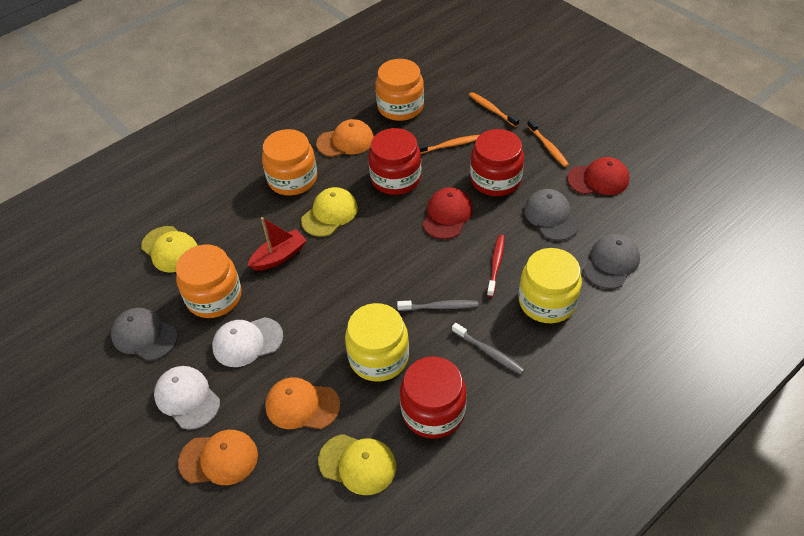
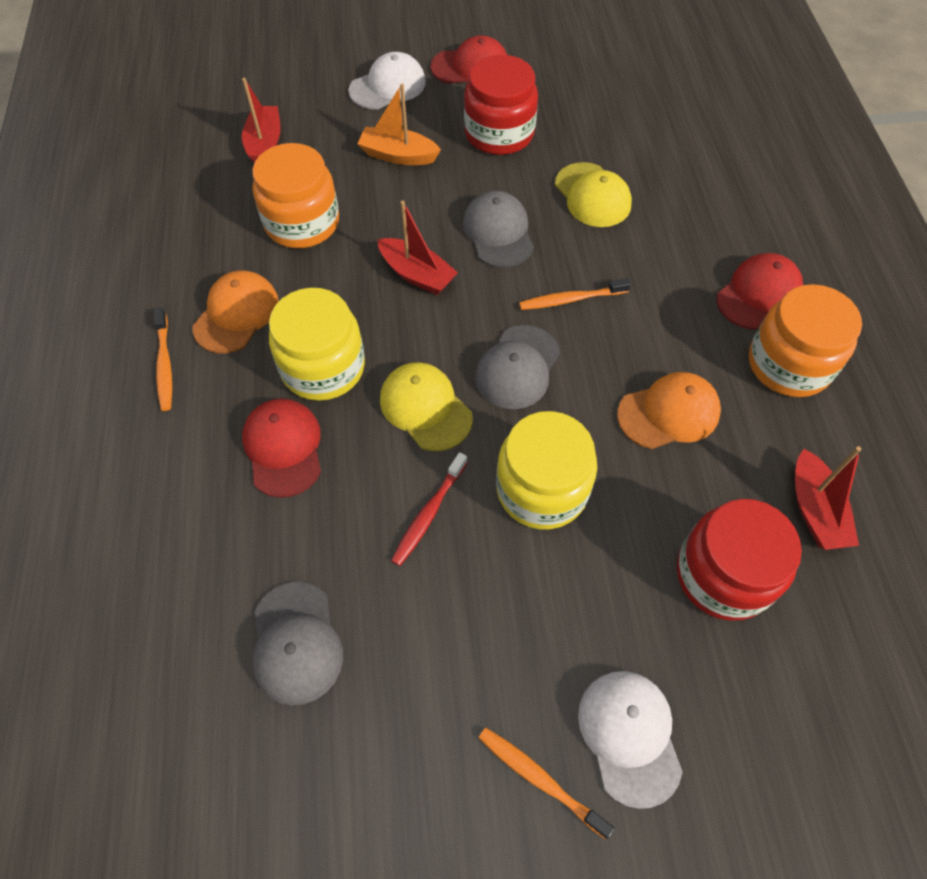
grey toothbrush: [397,300,478,311] [452,323,525,374] = 2 -> none = 0
orange boat: none = 0 -> [357,84,441,165] = 1
orange cap: [178,430,258,485] [265,377,340,429] [316,119,374,157] = 3 -> [192,270,279,354] [617,372,721,449] = 2
orange jar: [176,245,242,318] [262,129,317,196] [375,59,424,121] = 3 -> [252,143,339,248] [749,284,862,397] = 2
red boat: [248,217,307,271] = 1 -> [242,78,281,163] [377,201,458,295] [795,446,861,550] = 3
red cap: [423,187,473,239] [567,157,630,195] = 2 -> [242,398,321,498] [430,35,507,84] [716,253,803,330] = 3
red jar: [368,128,421,195] [400,356,466,439] [470,129,524,196] = 3 -> [464,55,538,155] [677,499,802,621] = 2
yellow cap: [141,226,198,273] [301,187,358,237] [318,434,396,495] = 3 -> [380,362,473,451] [555,162,632,227] = 2

